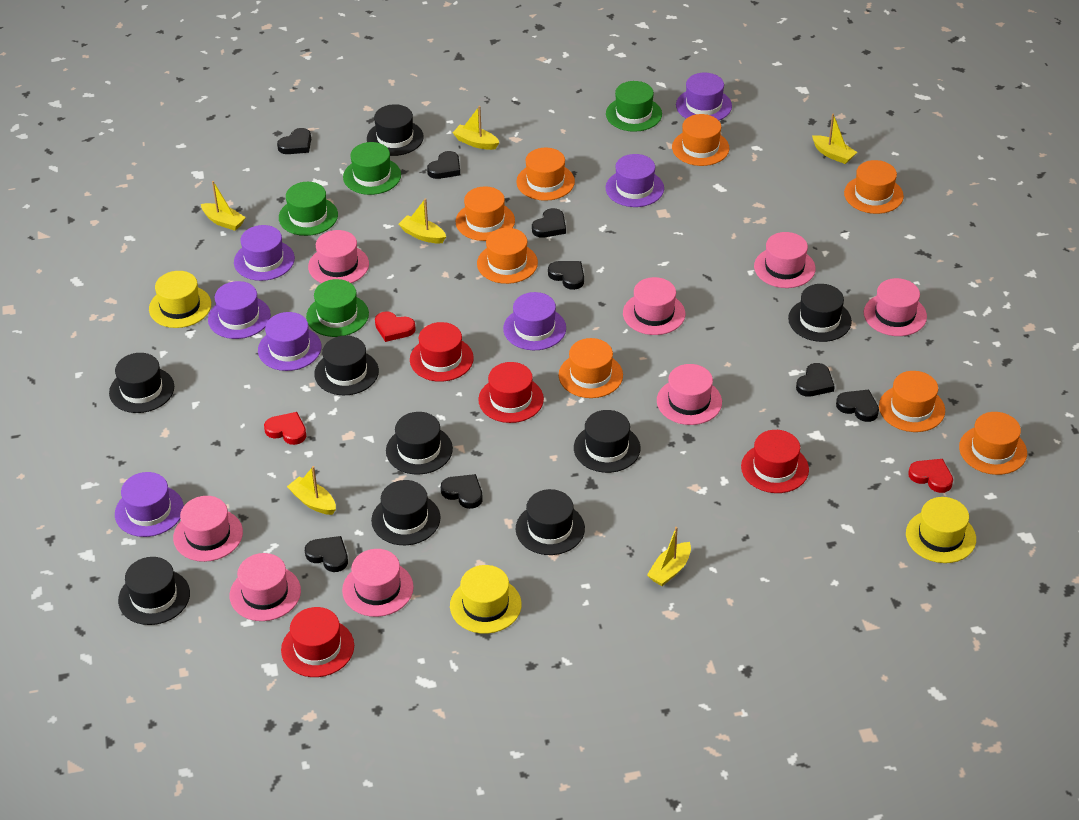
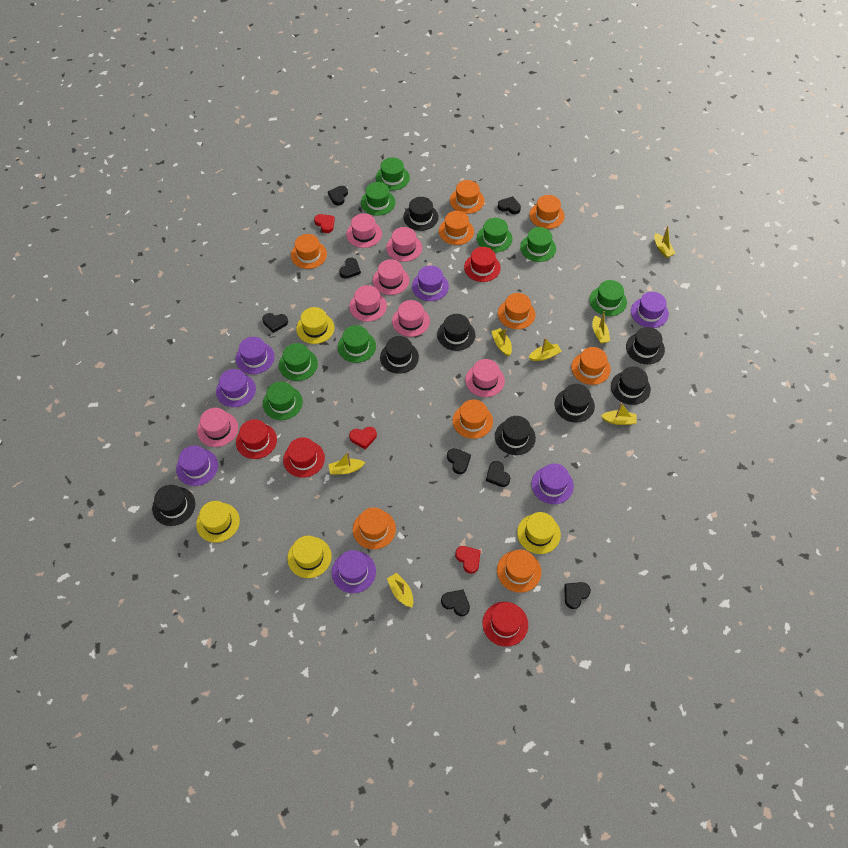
black hat: [109,353,174,413] [118,557,190,625] [314,336,379,395] [367,104,424,156] [371,480,441,545] [386,412,453,475] [516,489,585,555] [574,410,640,473] [788,284,852,342] = 9 -> [152,485,195,526] [380,336,419,374] [403,197,439,231] [437,314,475,351] [495,416,536,455] [555,384,595,423] [611,366,651,405] [626,327,665,364] = 8
green hat: [279,182,338,236] [306,279,369,337] [343,142,401,195] [606,81,662,132] = 4 -> [263,381,303,420] [279,343,318,381] [338,325,376,363] [361,182,395,216] [376,157,410,190] [477,218,513,252] [520,227,556,262] [589,280,627,316] = 8
orange hat: [456,187,515,241] [477,228,538,284] [516,148,575,201] [559,338,623,398] [672,114,729,166] [844,160,904,214] [879,371,945,432] [959,412,1027,475] = 8 -> [291,234,327,269] [353,507,396,549] [439,211,474,245] [450,180,485,214] [453,399,493,439] [497,550,541,593] [498,293,535,329] [529,195,565,229] [571,347,611,385] = 9
pink hat: [173,496,243,562] [230,553,301,621] [308,230,369,283] [342,549,414,617] [623,277,685,335] [657,364,722,425] [754,232,816,288] [864,278,927,336] = 8 -> [197,408,238,447] [346,213,382,248] [349,285,387,322] [373,259,409,295] [386,227,422,262] [392,300,430,337] [465,359,505,397] = 7
yellow boat: [201,181,246,231] [287,466,336,515] [399,198,446,244] [453,106,500,150] [647,527,691,586] [812,114,857,164] = 6 -> [328,452,365,475] [387,573,413,607] [492,328,512,356] [529,338,562,361] [592,311,610,344] [601,403,637,425] [654,226,676,258] = 7
yellow hat: [149,271,211,328] [450,565,522,634] [906,497,976,563] = 3 -> [196,501,240,543] [287,536,331,578] [296,307,334,344] [517,512,561,554] = 4

